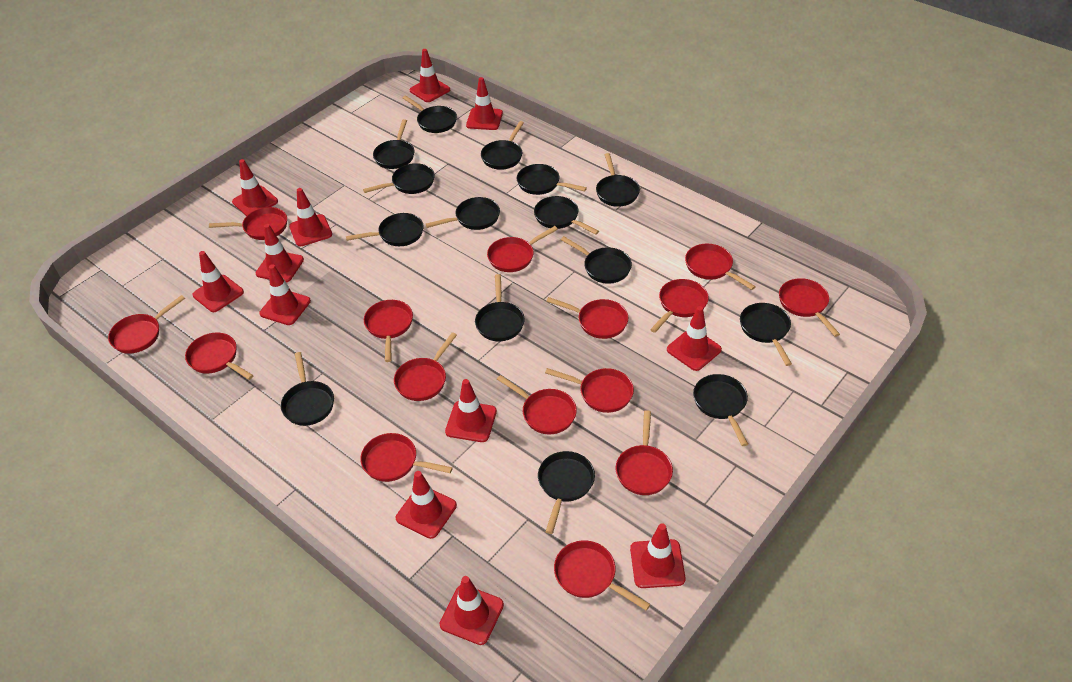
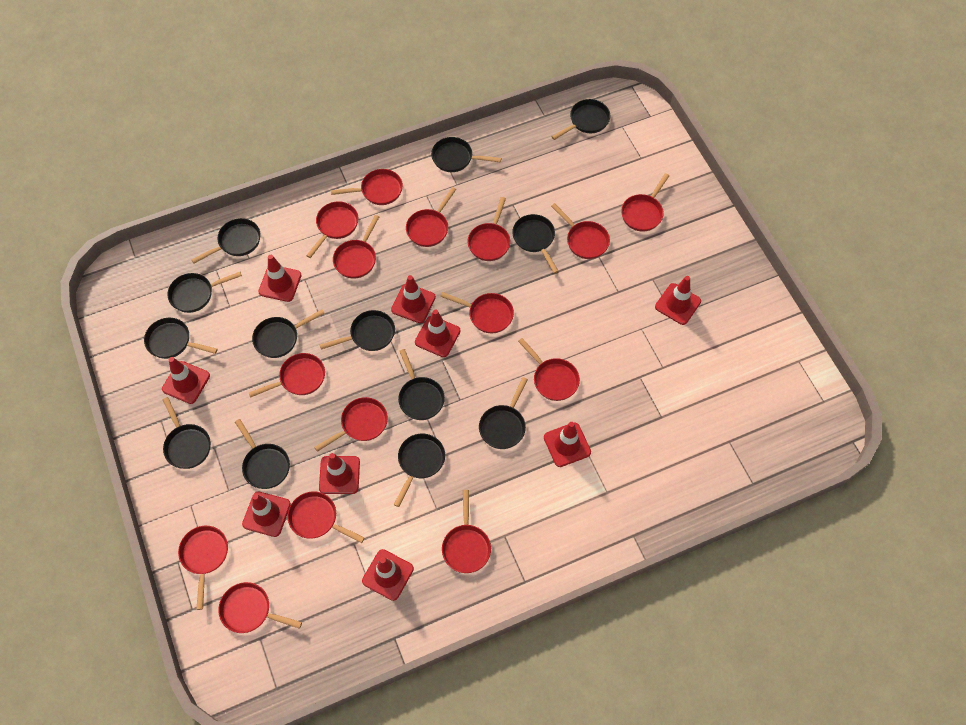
black pan: [281,352,334,426] [346,213,424,246] [363,163,435,194] [373,119,414,169] [403,96,457,133] [426,197,500,230] [475,274,525,341] [481,121,524,170] [517,164,587,195] [534,196,599,235] [538,451,595,534] [561,236,632,284] [596,153,640,207] [693,374,748,446] [740,303,792,366] = 15 -> [144,318,218,359] [163,397,211,469] [167,272,242,313] [192,218,261,264] [235,419,290,489] [252,310,325,358] [320,310,395,351] [394,433,445,507] [398,349,445,420] [431,137,501,172] [479,377,528,449] [512,214,559,274] [551,99,611,140] = 13
red traffic cone: [193,251,244,312] [232,159,278,216] [256,224,304,283] [259,264,311,325] [289,188,332,247] [396,471,457,539] [409,49,450,102] [439,576,504,645] [445,379,497,442] [466,77,503,130] [630,523,686,588] [667,306,722,371] = 12 -> [162,357,210,404] [242,492,291,537] [258,255,301,302] [319,453,360,494] [362,549,414,601] [391,275,436,323] [415,309,461,357] [544,422,591,467] [655,276,701,325] = 9

